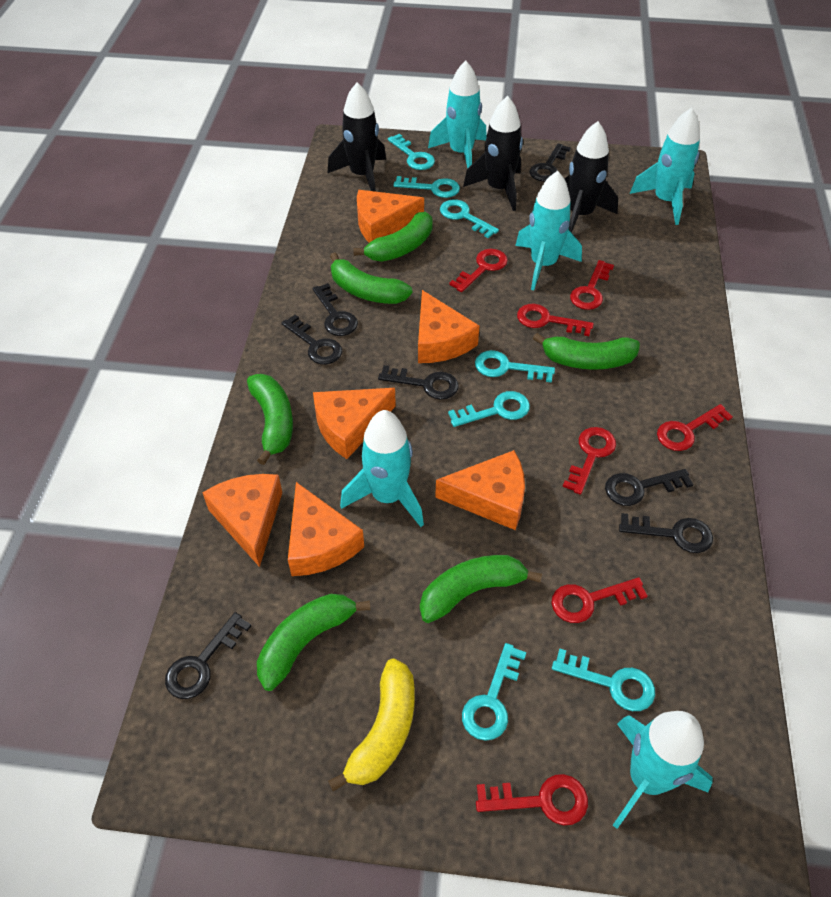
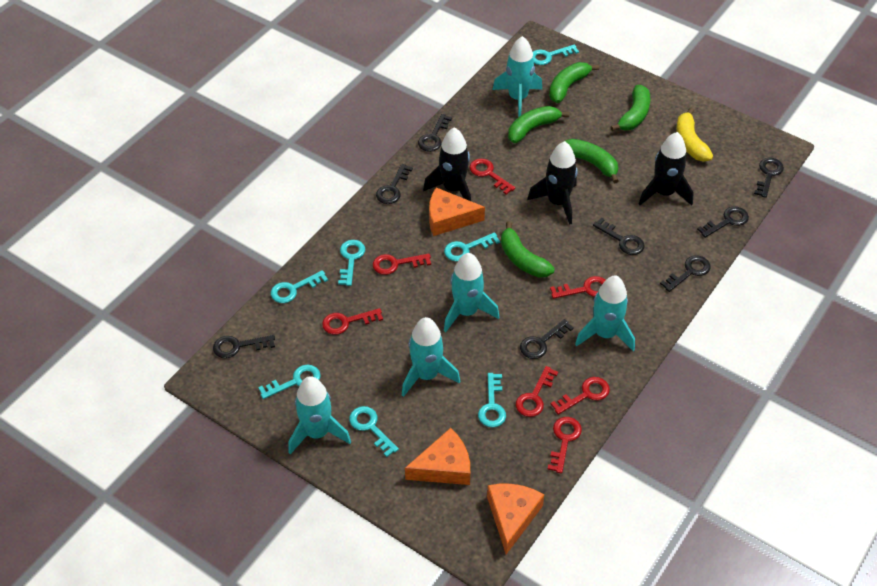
black key: [165,612,251,699] [282,315,342,365] [312,283,358,336] [378,365,459,400] [530,143,571,182] [605,469,693,506] [619,513,713,553] = 7 -> [213,335,275,358] [376,164,413,204] [418,114,452,152] [520,319,574,359] [593,218,645,255] [660,255,711,292] [697,206,749,238] [754,158,784,198] = 8
green banana: [247,374,293,465] [257,594,370,691] [330,253,412,304] [353,212,433,262] [420,555,542,623] [533,333,640,370] = 6 -> [501,221,555,278] [508,106,569,143] [549,62,599,103] [565,139,619,183] [611,85,650,131] = 5
orange cheese: [202,474,282,567] [288,482,364,576] [313,388,396,459] [357,190,424,243] [418,290,479,363] [435,450,525,530] = 6 -> [405,428,470,485] [429,187,485,236] [487,484,544,554] = 3

